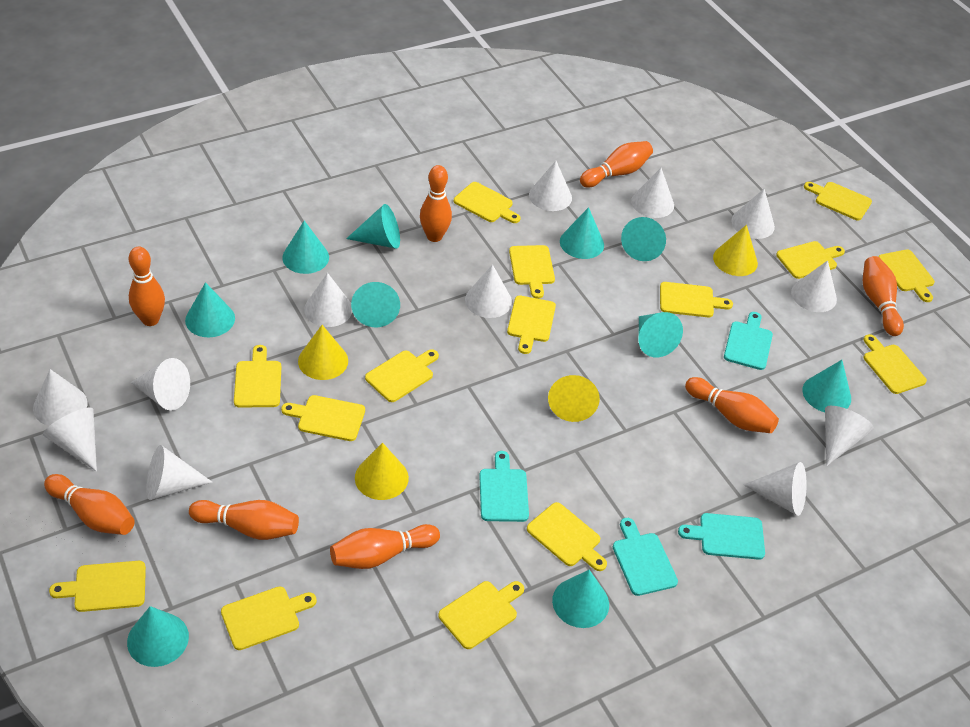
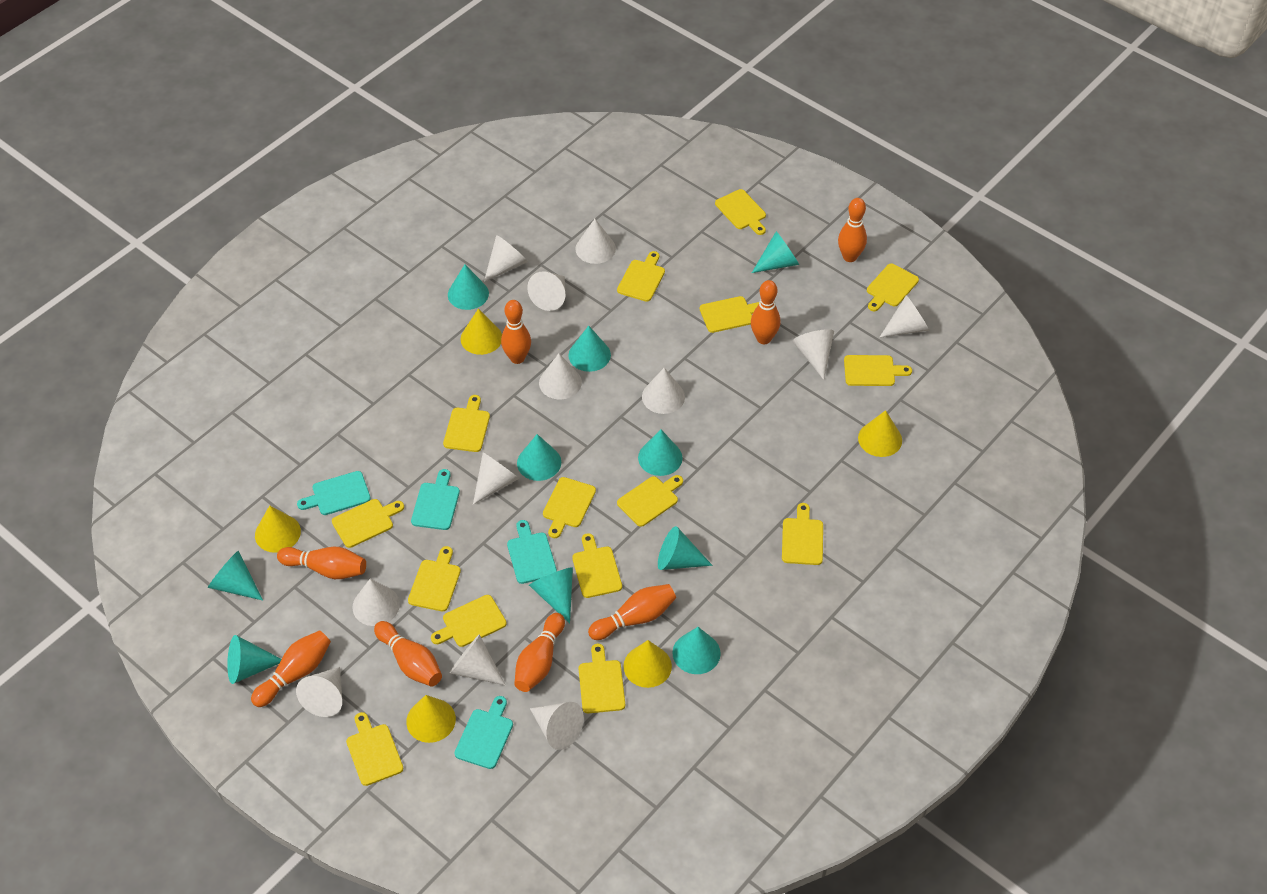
yellow cone: [298,325,348,380] [355,443,409,500] [548,375,600,422] [713,225,758,276] = 4 -> [255,505,301,553] [406,695,456,743] [460,309,502,355] [623,640,672,688] [858,410,902,457] = 5

